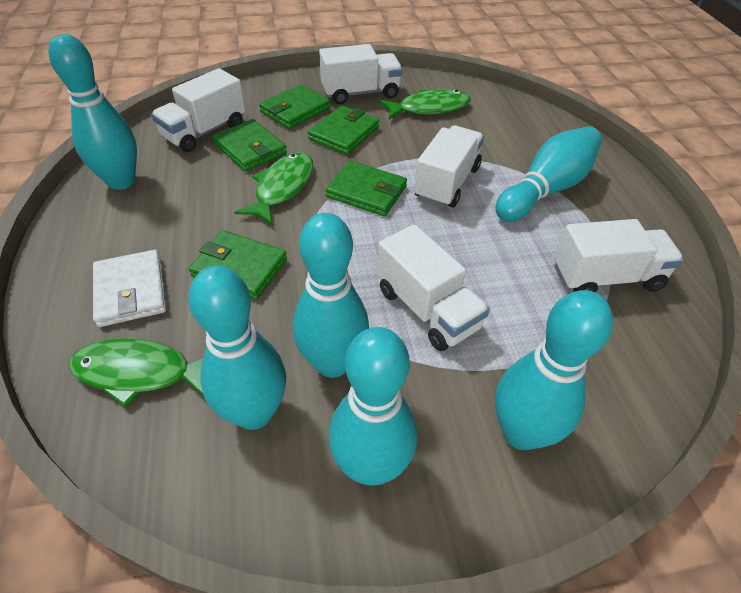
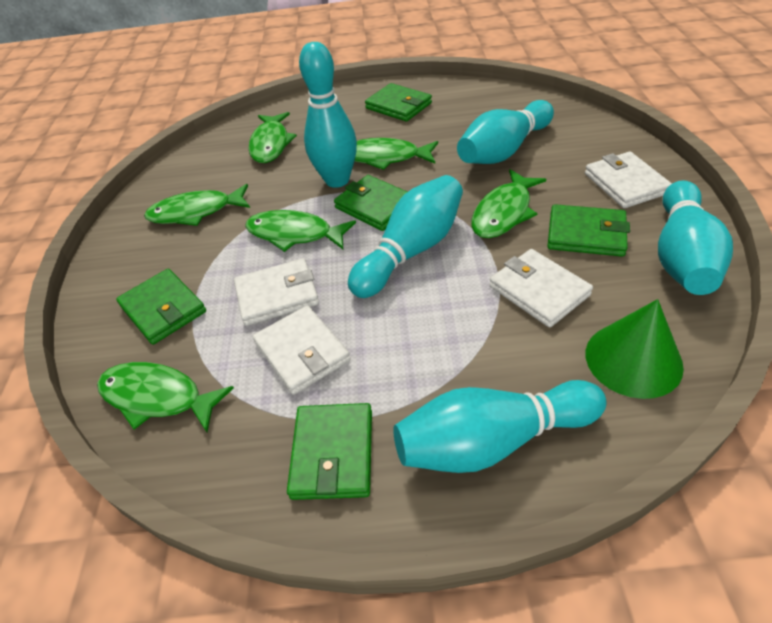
green cone: none = 0 -> [586,299,684,399] = 1
green fish: [69,338,204,407] [235,152,313,225] [379,89,471,120] = 3 -> [97,362,234,432] [144,184,250,226] [245,210,356,252] [248,112,297,163] [354,138,438,170] [471,169,546,238] = 6
turquoise bowling pin: [48,34,137,190] [188,266,286,430] [293,213,369,378] [329,327,417,485] [495,126,602,222] [495,290,613,450] = 6 -> [299,42,357,188] [348,175,463,298] [393,380,606,473] [457,100,554,164] [658,181,733,295] = 5
white truck: [151,68,245,152] [319,44,403,104] [377,224,490,351] [414,125,484,208] [554,219,684,293] = 5 -> none = 0
white wallet: [93,250,166,327] = 1 -> [234,258,319,326] [253,305,351,395] [489,249,593,327] [585,152,672,208] = 4

